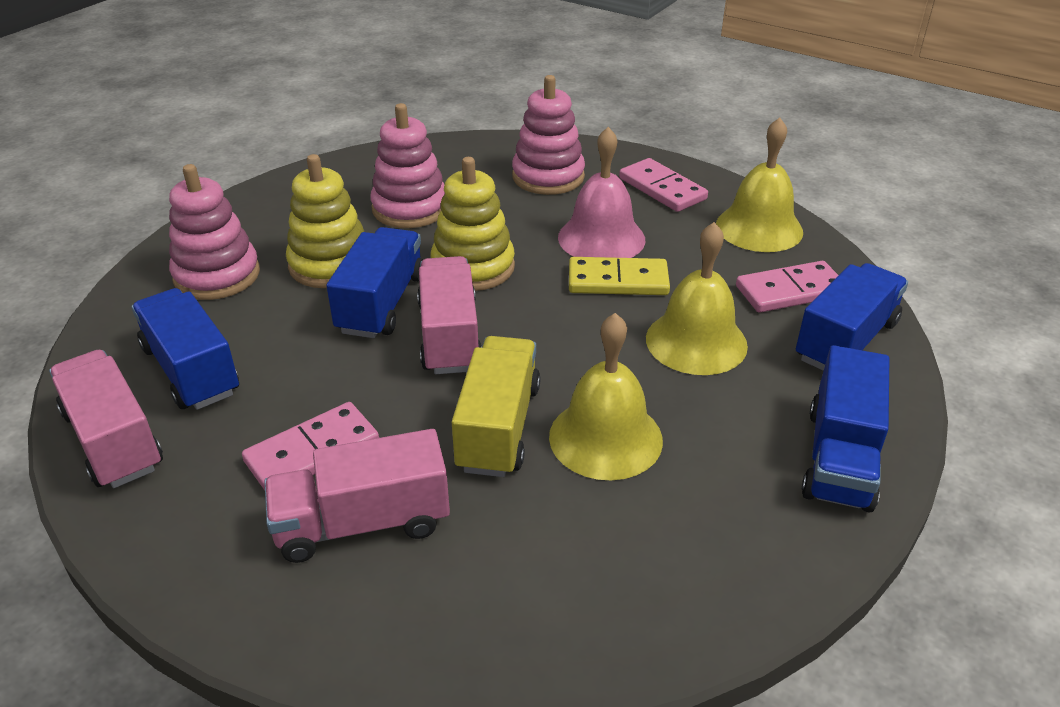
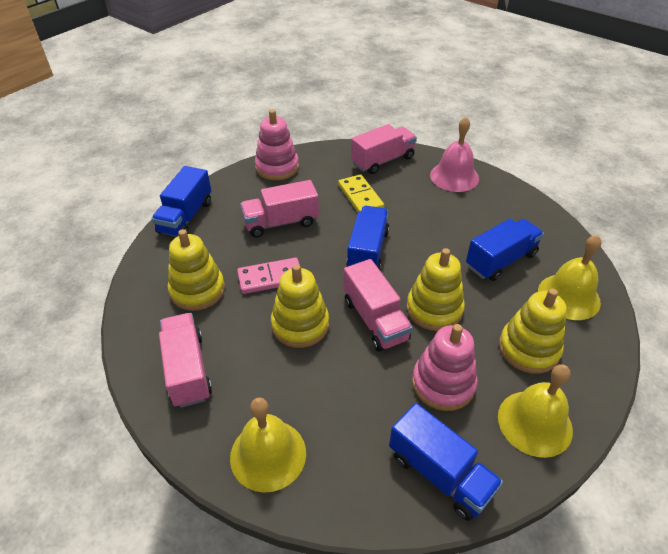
pink domino: [242,402,379,490] [619,158,708,212] [736,261,838,313] = 3 -> [237,258,300,294] = 1
pink stacking toy: [169,164,260,300] [370,103,445,228] [512,75,585,195] = 3 -> [255,110,299,180] [412,324,478,411] = 2
pink truck: [49,350,163,488] [264,429,450,563] [417,256,482,374] = 3 -> [159,313,212,408] [240,180,319,237] [343,259,413,351] [351,124,417,174] = 4
yellow stacking toy: [286,154,364,288] [431,157,515,291] = 2 -> [168,229,225,311] [271,264,329,348] [406,248,465,331] [499,289,567,374] = 4
yellow truck: [452,336,541,477] = 1 -> none = 0

